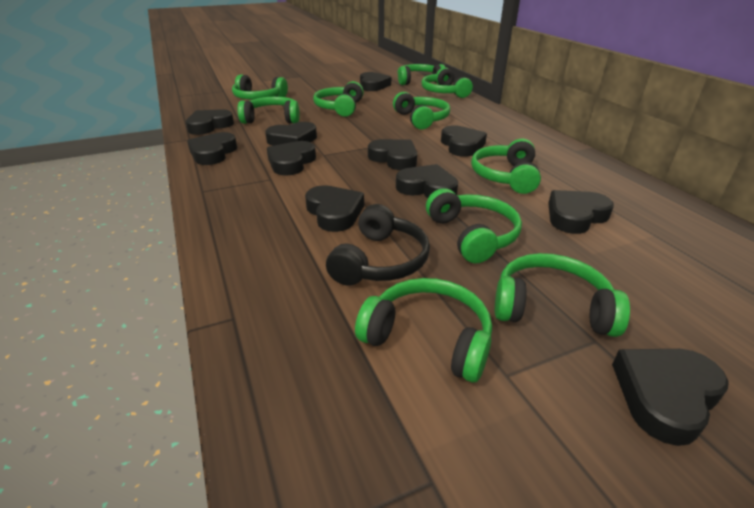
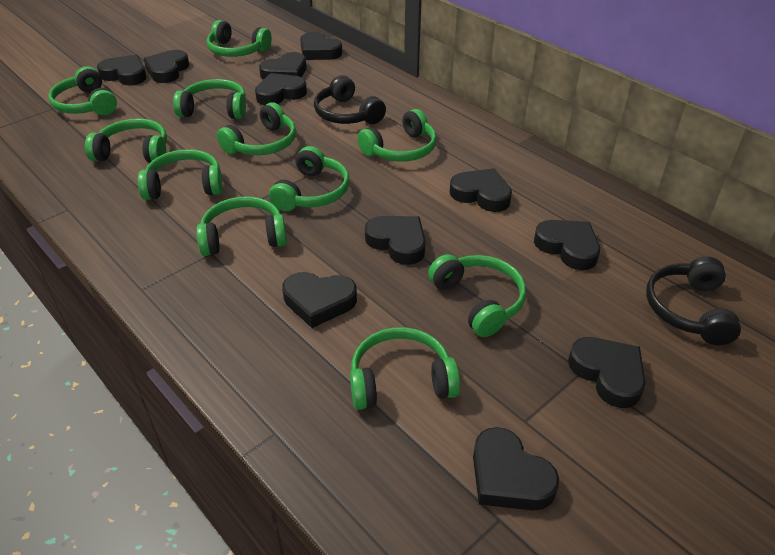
black headphones: [326,204,430,286] = 1 -> [314,75,386,124] [646,257,741,345] = 2
green headphones: [232,74,288,99] [237,96,300,124] [313,81,364,117] [355,278,492,382] [393,92,450,130] [397,64,445,85] [422,67,473,98] [426,188,522,263] [471,139,541,194] [495,253,630,337] = 10 -> [48,66,117,115] [85,118,167,163] [138,149,223,200] [173,79,246,119] [196,196,287,256] [207,20,272,57] [217,102,296,155] [269,146,350,211] [350,327,460,410] [357,109,437,161] [428,254,526,337] = 11

